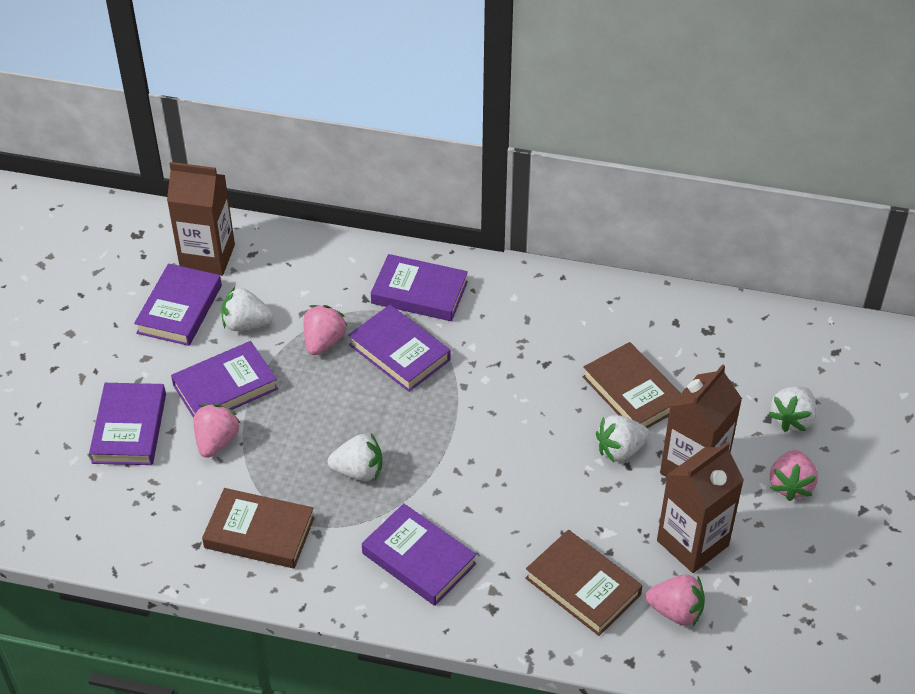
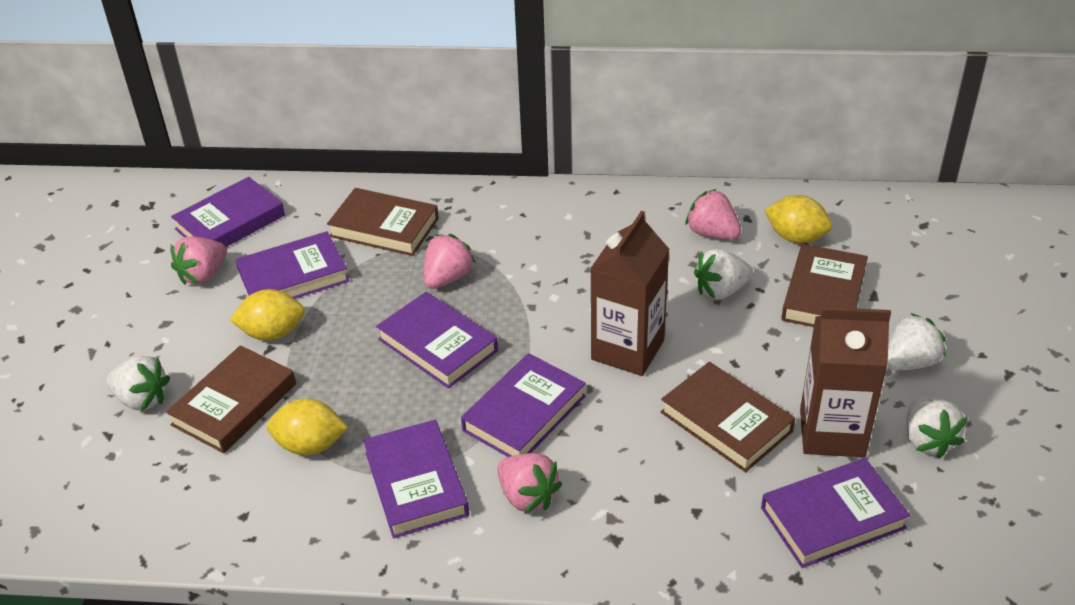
brown book: [202,488,315,568] [525,530,642,636] [583,342,681,428] = 3 -> [166,345,296,453] [327,188,439,256] [661,362,795,472] [781,244,868,327] = 4
brown carton: [167,162,235,276] [657,441,744,573] [660,364,742,477] = 3 -> [590,211,669,376] [800,307,891,457] = 2
yellow lemon: none = 0 -> [230,289,305,341] [267,399,348,455] [764,195,832,243] = 3

